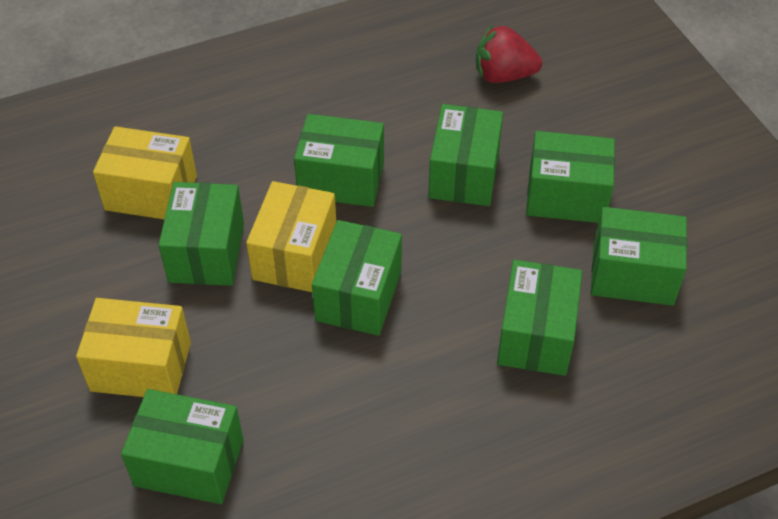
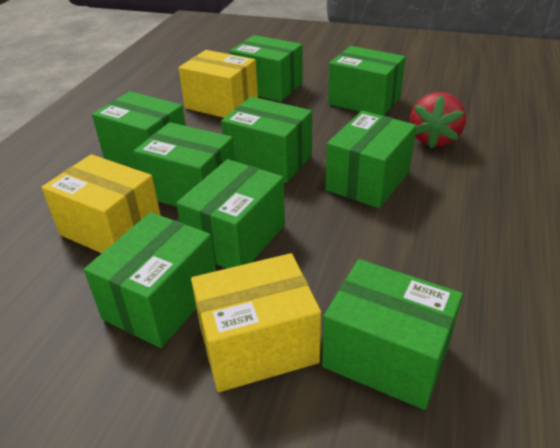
green box: [121,389,243,504] [159,182,244,286] [294,114,384,207] [312,220,402,336] [428,104,503,206] [497,260,582,376] [526,131,615,223] [591,207,687,306] = 8 -> [84,212,216,348] [92,91,186,169] [134,122,235,207] [176,159,285,268] [221,97,312,183] [230,35,303,102] [322,259,463,410] [325,111,416,208] [328,46,406,116] = 9

